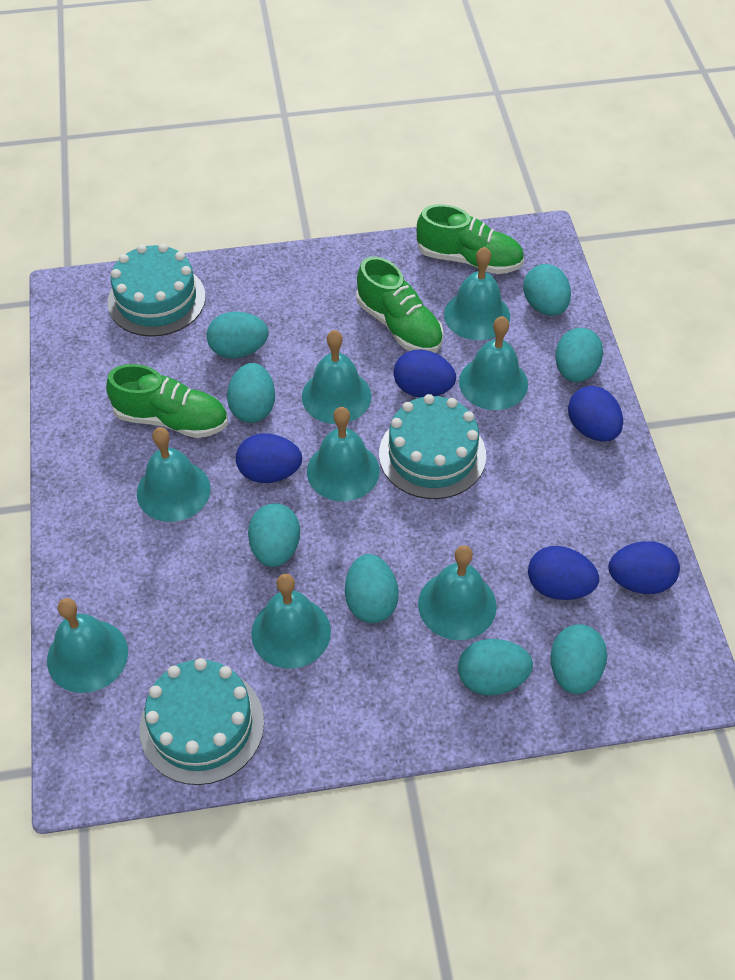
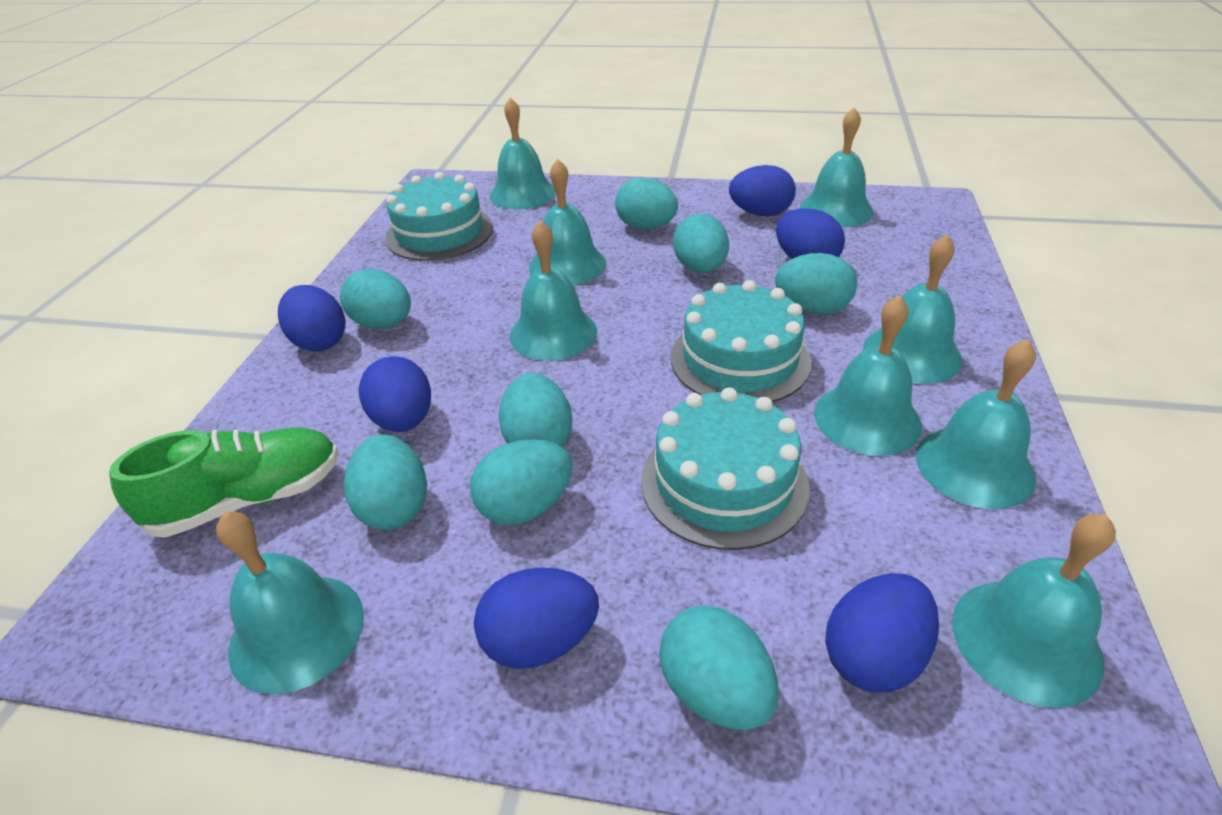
blue egg: [236,434,302,483] [394,350,456,398] [528,546,599,600] [568,386,623,442] [608,541,680,594] = 5 -> [278,285,346,352] [359,356,431,432] [474,568,599,669] [729,165,796,216] [776,208,845,259] [825,573,939,693] = 6
green shoe: [106,364,228,438] [356,257,444,353] [416,204,524,274] = 3 -> [109,427,339,538] = 1
turquoise bell: [47,598,128,693] [137,427,211,522] [251,574,331,669] [302,330,371,424] [307,407,380,501] [418,545,497,640] [444,247,510,340] [459,316,528,410] = 8 -> [216,512,364,694] [490,98,556,209] [510,220,597,361] [529,159,606,286] [800,107,874,227] [814,295,922,456] [863,234,962,384] [916,339,1036,509] [952,514,1116,708] = 9

